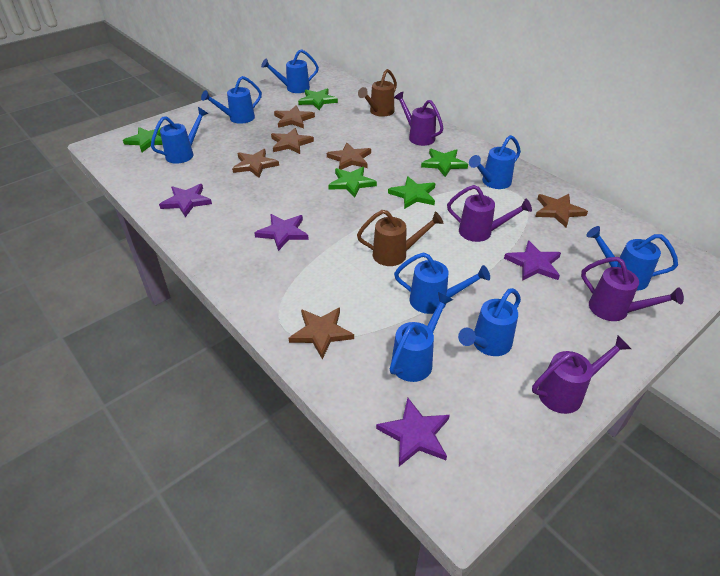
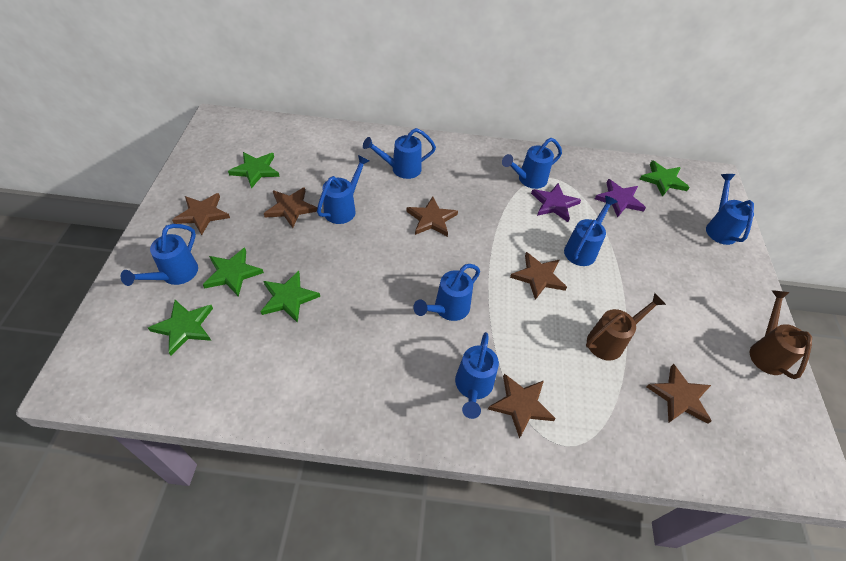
purple star: [159,184,212,217] [255,214,309,251] [376,398,450,466] [504,240,561,281] = 4 -> [531,183,581,222] [595,179,646,218] = 2
purple watering can: [394,92,444,146] [447,185,532,242] [532,335,631,414] [581,257,684,321] = 4 -> none = 0

